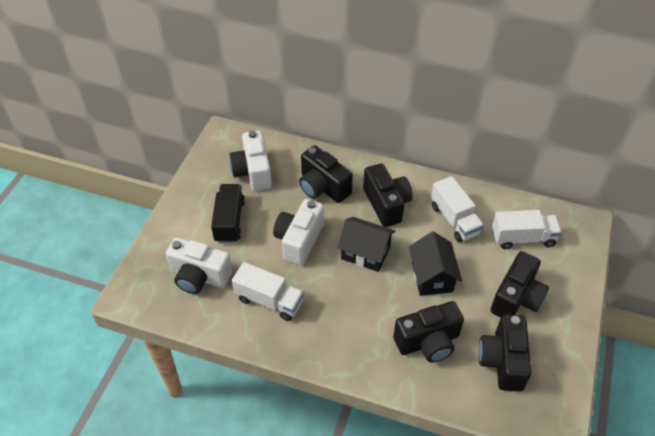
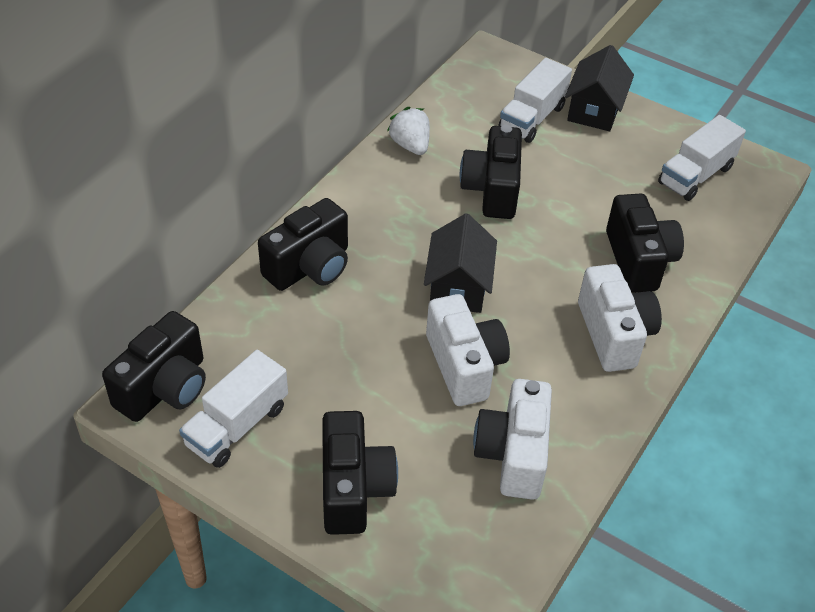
black truck: [211,184,245,243] = 1 -> none = 0
white strawberry: none = 0 -> [387,107,430,155] = 1

